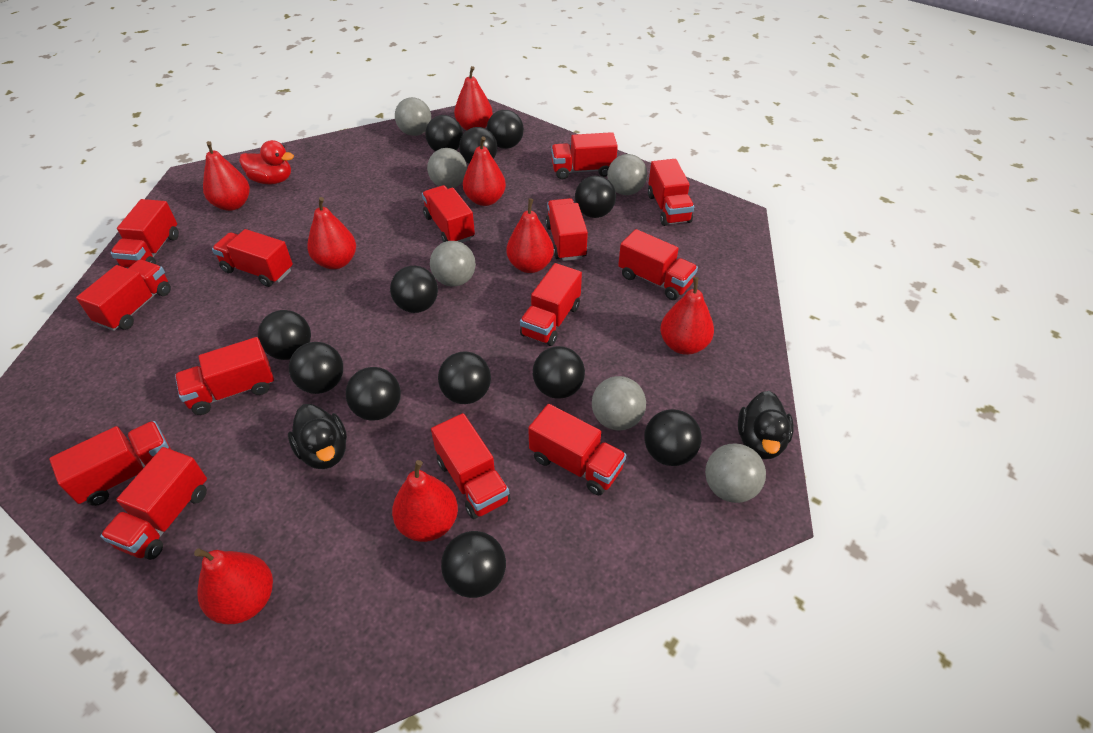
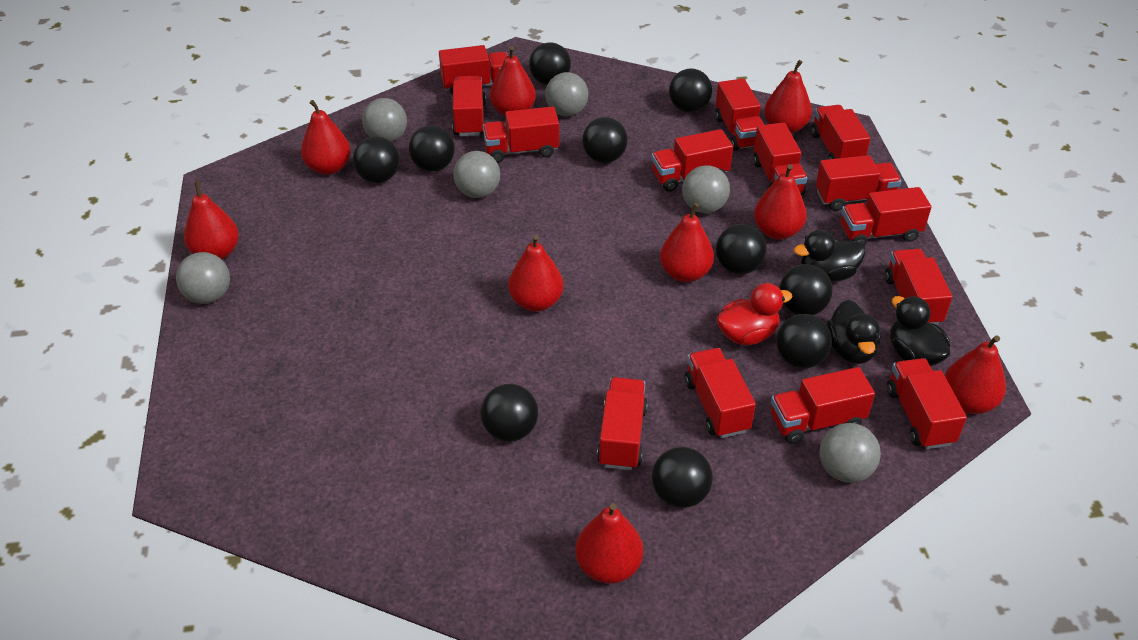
black ball: [258,310,311,360] [289,342,343,394] [346,367,401,421] [390,266,438,313] [425,115,463,151] [438,352,491,404] [441,531,506,598] [459,127,497,164] [487,110,524,149] [533,346,585,399] [575,176,616,218] [644,409,702,466] = 12 -> [353,136,400,183] [409,125,455,171] [481,384,538,441] [529,42,571,85] [582,117,628,163] [652,447,713,508] [669,69,712,113] [716,224,767,274] [776,314,832,368] [780,264,833,315] = 10
black duck: [288,404,347,469] [738,391,794,459] = 2 -> [794,230,866,282] [826,300,881,364] [890,296,950,366] = 3
red pear: [194,548,273,624] [203,141,250,211] [307,197,356,269] [392,460,458,542] [454,66,493,130] [463,136,506,206] [506,198,554,273] [660,277,714,355] = 8 -> [184,181,239,259] [301,100,351,175] [490,46,536,116] [508,235,564,312] [575,503,643,584] [660,203,714,282] [754,164,807,239] [764,60,812,134] [945,335,1006,414] = 9

